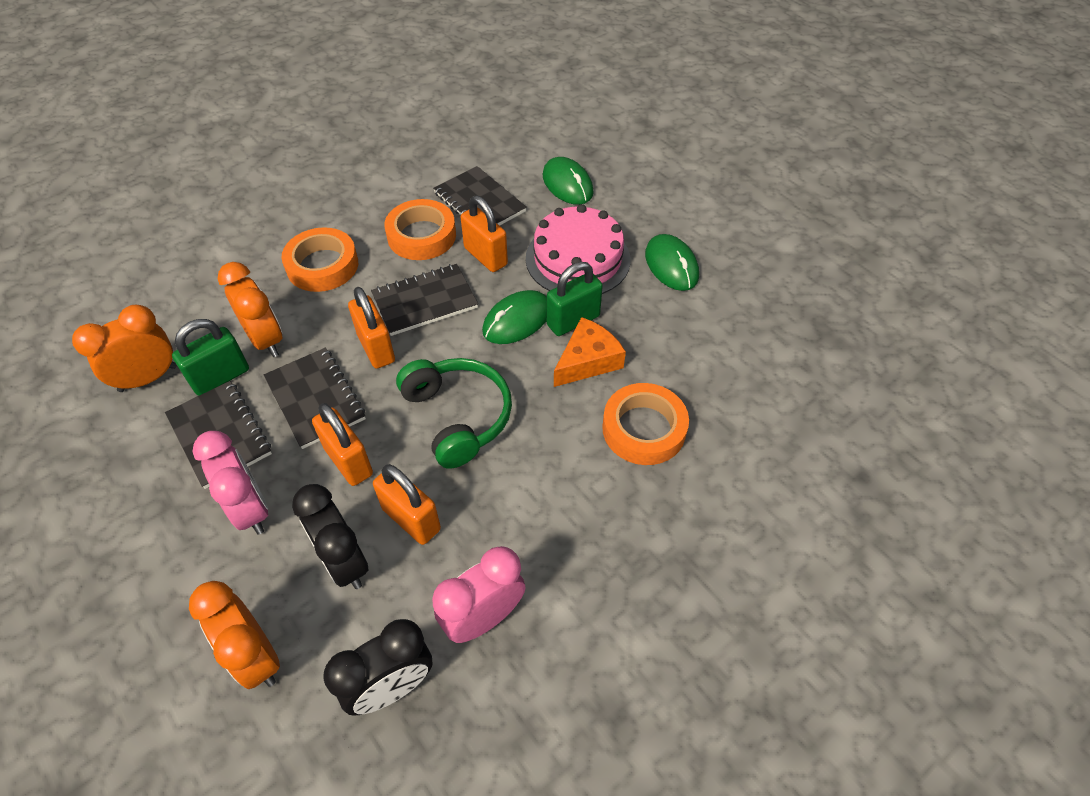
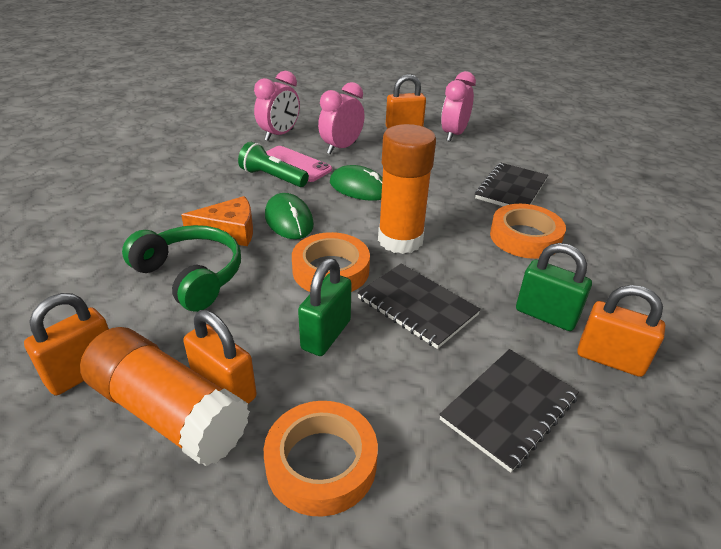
black clock: [292,484,369,589] [323,619,433,716] = 2 -> none = 0
black notebook: [165,381,272,489] [264,348,366,449] [371,264,478,336] [433,166,527,226] = 4 -> [357,264,481,349] [439,349,579,473] [475,163,548,206] = 3
green flashlight: none = 0 -> [238,142,309,187] = 1
green mouse: [482,290,547,344] [543,157,594,205] [645,234,699,291] = 3 -> [265,193,314,239] [330,165,383,201] = 2
orange clock: [72,305,177,392] [189,581,280,689] [218,262,282,357] = 3 -> none = 0
orange glue stick: none = 0 -> [80,327,250,467] [378,124,436,254] = 2
pink cake: [526,204,631,294] = 1 -> none = 0
pink clock: [193,431,268,535] [432,546,526,643] = 2 -> [254,71,300,141] [318,82,364,154] [441,71,476,142] = 3
pink phone: none = 0 -> [266,146,332,182] = 1

